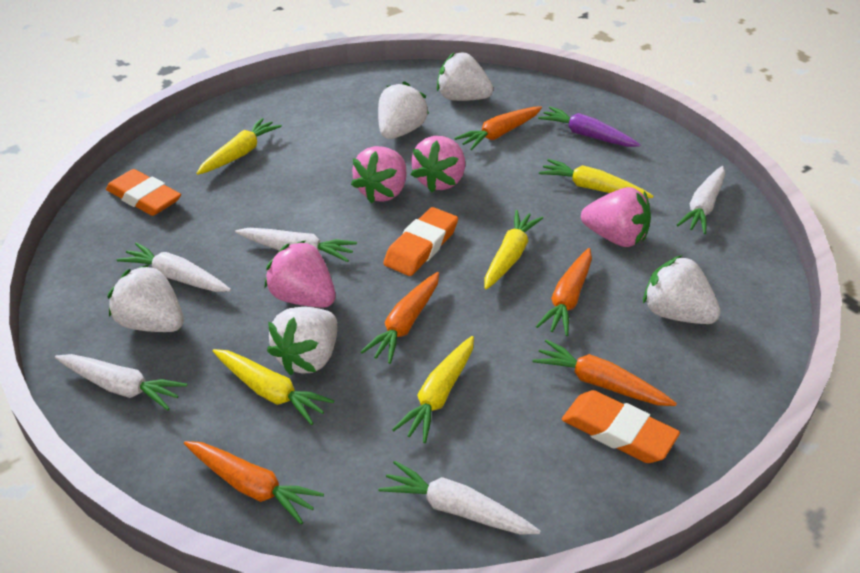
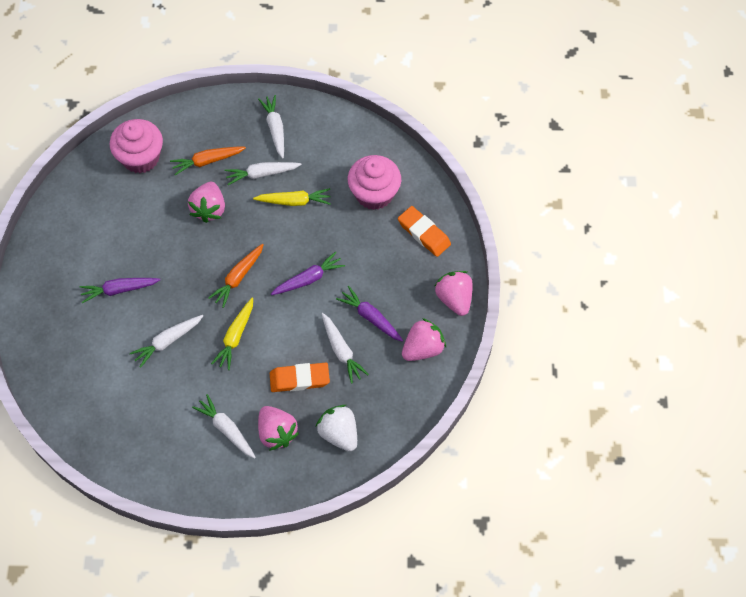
orange carrot: [184,441,324,525] [360,272,439,364] [454,106,542,150] [532,339,677,406] [536,248,592,336] = 5 -> [170,147,246,176] [208,244,264,308] = 2
orange eraser: [106,169,181,216] [383,207,458,276] [562,390,680,463] = 3 -> [270,363,330,392] [398,206,451,257] = 2
pink cupcake: none = 0 -> [110,119,163,173] [348,155,401,210] = 2
purple carrot: [538,107,641,147] = 1 -> [80,278,160,303] [271,252,345,295] [336,286,403,342] = 3
white strawberry: [107,264,184,332] [267,307,337,376] [378,81,429,139] [437,52,493,101] [643,255,721,324] = 5 -> [316,405,357,452] = 1
yellow carrot: [196,118,282,175] [213,349,334,425] [392,336,474,443] [485,210,543,289] [539,159,653,198] = 5 -> [211,297,253,370] [253,188,331,206] = 2

